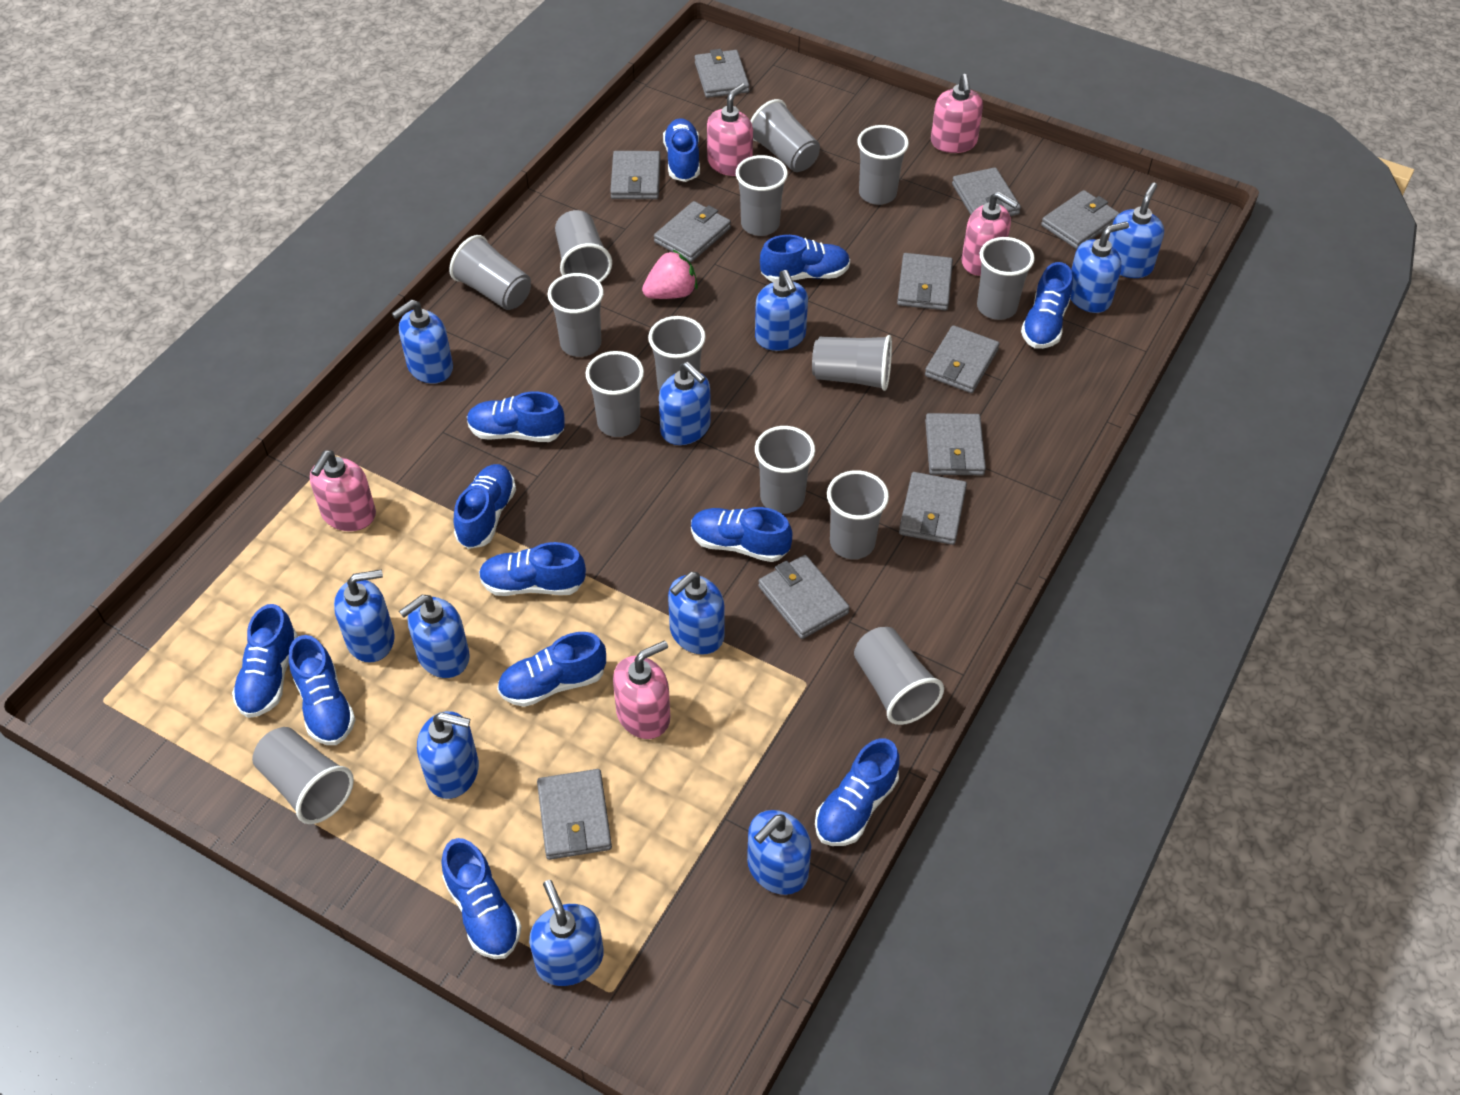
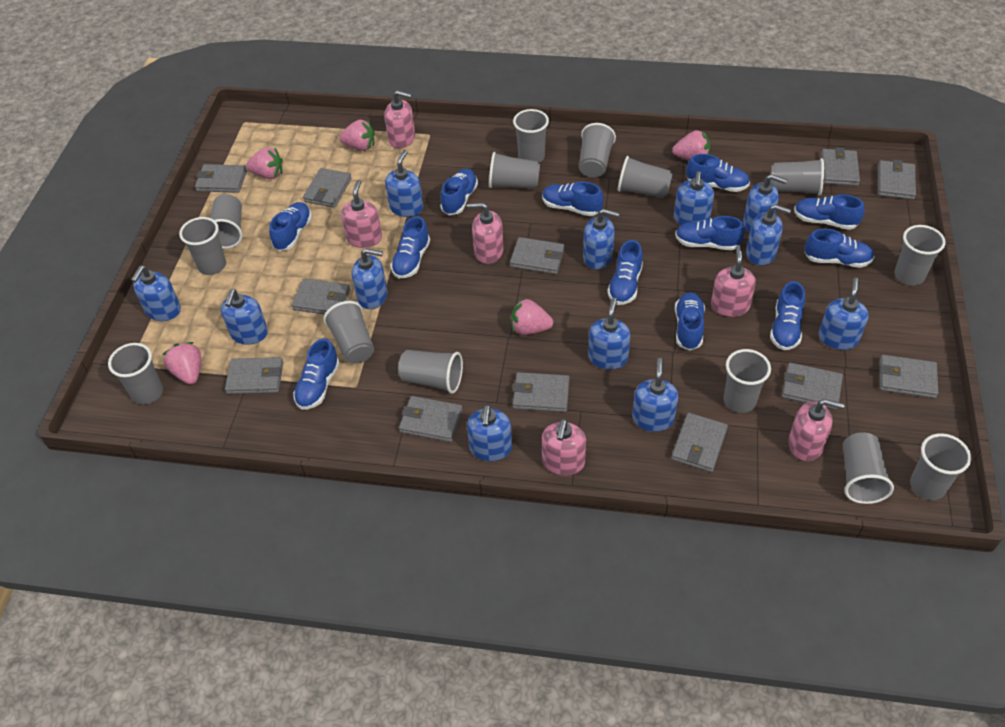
blue soap dispenser: [334,569,395,663] [392,300,453,384] [399,595,470,678] [417,711,479,799] [529,880,604,986] [659,362,711,445] [668,572,725,655] [747,810,811,895] [755,270,808,351] [1070,222,1129,313] [1108,183,1164,278] = 11 -> [131,266,181,321] [221,289,268,345] [352,248,387,309] [385,150,423,217] [467,405,512,461] [583,209,619,270] [588,298,630,370] [632,358,678,432] [674,171,714,225] [743,174,787,232] [746,204,792,266] [819,278,869,350] = 12
grey wallet: [537,769,612,860] [610,151,660,199] [654,201,731,262] [695,49,749,98] [758,555,850,639] [897,253,953,310] [899,472,967,545] [925,325,1000,393] [925,413,986,475] [952,167,1021,216] [1041,190,1120,249] = 11 -> [195,164,247,193] [225,357,283,394] [291,278,350,315] [303,168,352,208] [399,396,463,442] [510,237,565,274] [512,372,570,412] [671,413,728,472] [782,363,843,410] [821,147,860,186] [878,160,916,200] [880,355,938,398] = 12
pink soap dispenser: [310,450,376,531] [613,640,670,739] [707,83,753,176] [931,74,983,153] [962,192,1018,276] = 5 -> [341,180,382,248] [384,90,415,149] [467,203,504,264] [542,419,586,476] [711,246,756,317] [789,399,844,461] = 6
pink strawberry: [642,249,698,299] = 1 -> [162,342,201,384] [246,147,283,179] [339,119,375,151] [511,298,553,335] [672,130,710,160] = 5

